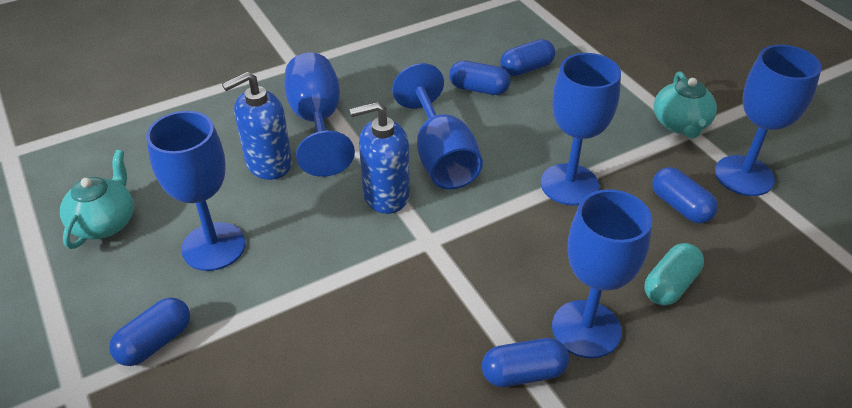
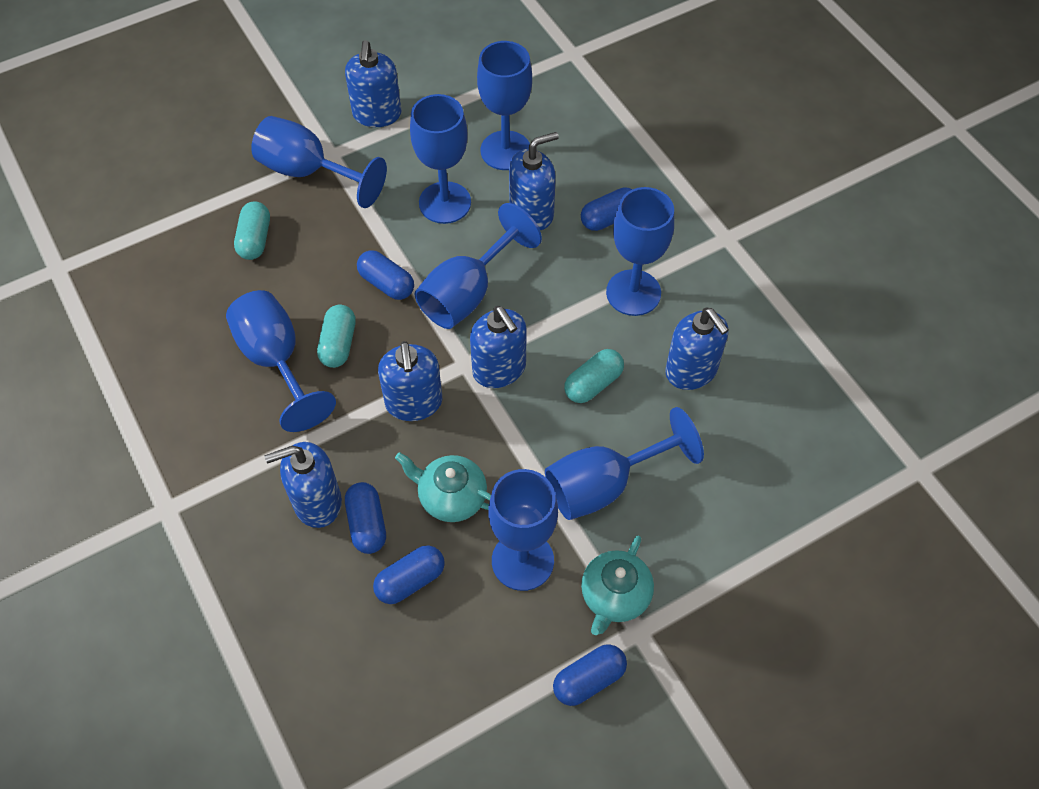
blue goblet: [146,111,245,271] [284,52,355,177] [392,63,483,189] [541,53,621,205] [552,189,652,358] [715,45,822,196] = 6 -> [226,290,336,432] [251,116,387,208] [410,94,471,224] [414,203,542,329] [477,41,532,170] [488,469,558,591] [545,407,704,520] [606,187,674,316] = 8
blue soap dispenser: [222,72,292,180] [350,102,410,214] = 2 -> [265,442,342,528] [345,40,401,127] [378,341,442,421] [470,306,527,388] [509,132,559,230] [665,308,729,390] = 6
turquoise capsule: [644,243,704,306] = 1 -> [234,201,270,260] [317,305,356,368] [564,349,624,403] = 3

